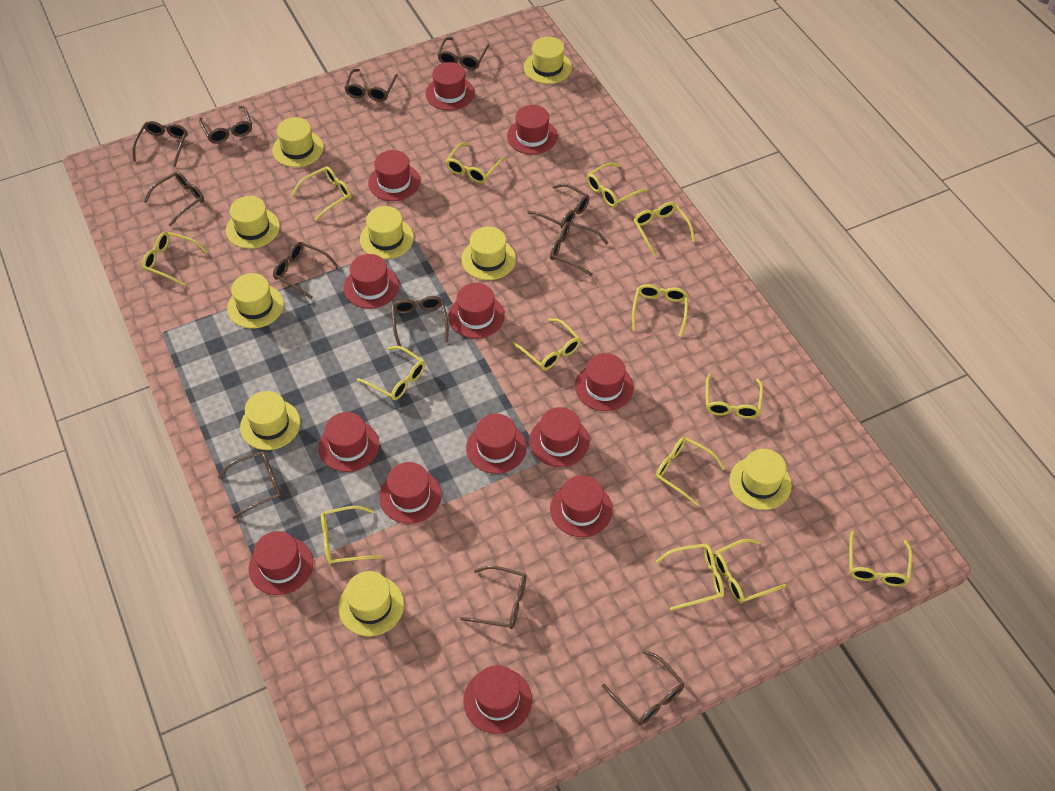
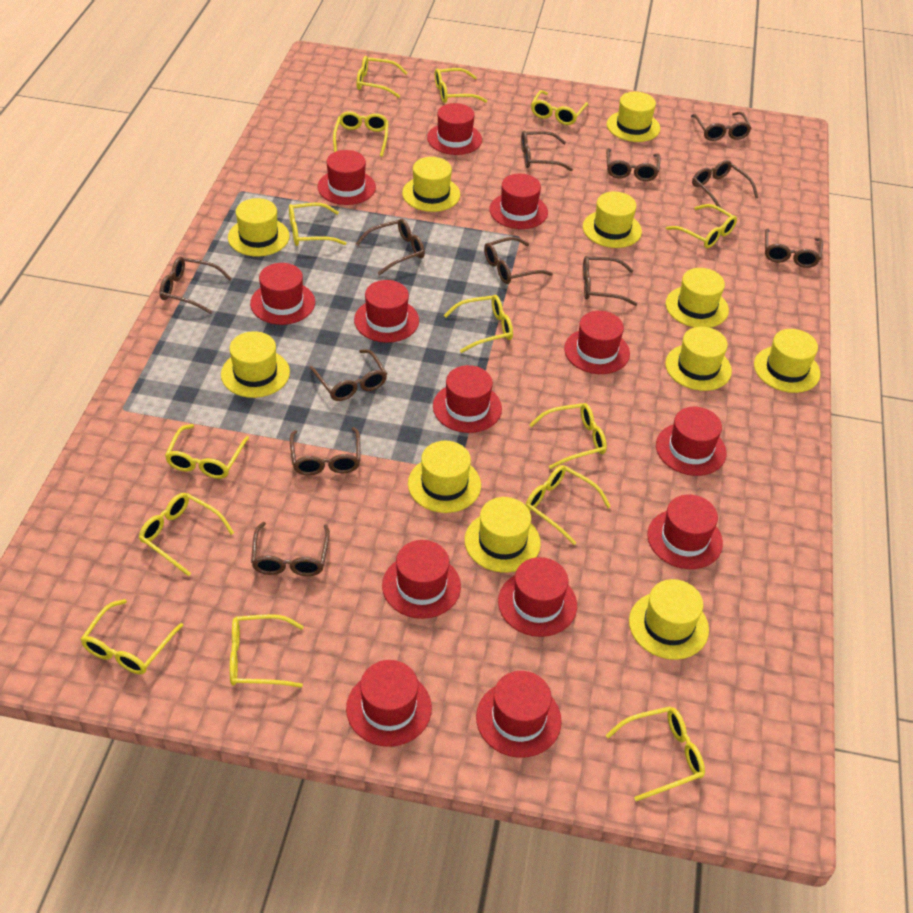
yellow hat: [226,196,280,249] [227,273,284,329] [240,391,300,450] [272,117,323,167] [338,571,404,636] [360,206,414,259] [461,226,516,280] [524,37,572,84] [729,449,792,510] = 9 -> [221,331,290,398] [228,198,290,256] [402,157,460,212] [408,441,481,513] [465,497,541,573] [583,192,642,248] [607,91,660,142] [629,579,709,660] [665,327,732,391] [666,268,729,328] [754,329,820,393] = 11

